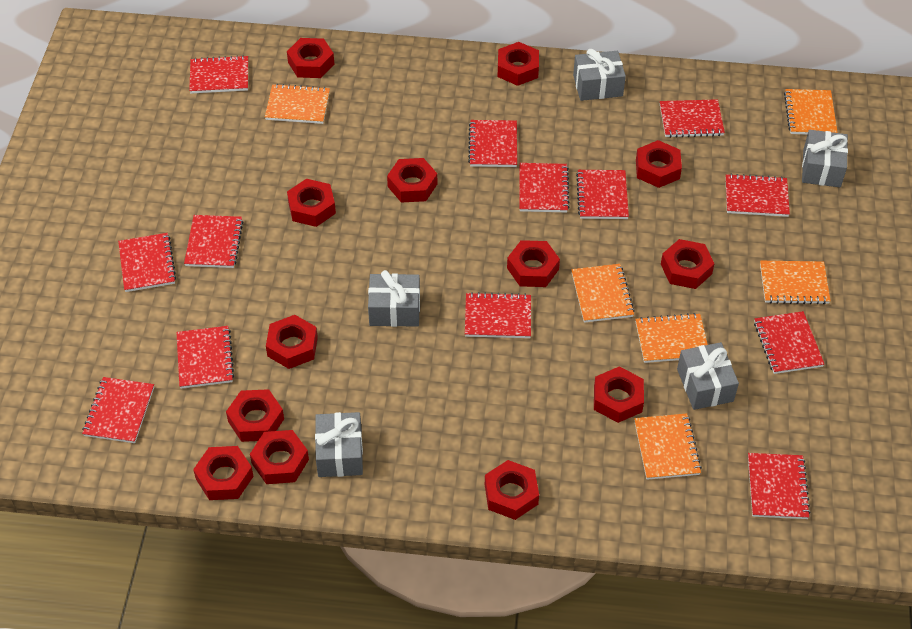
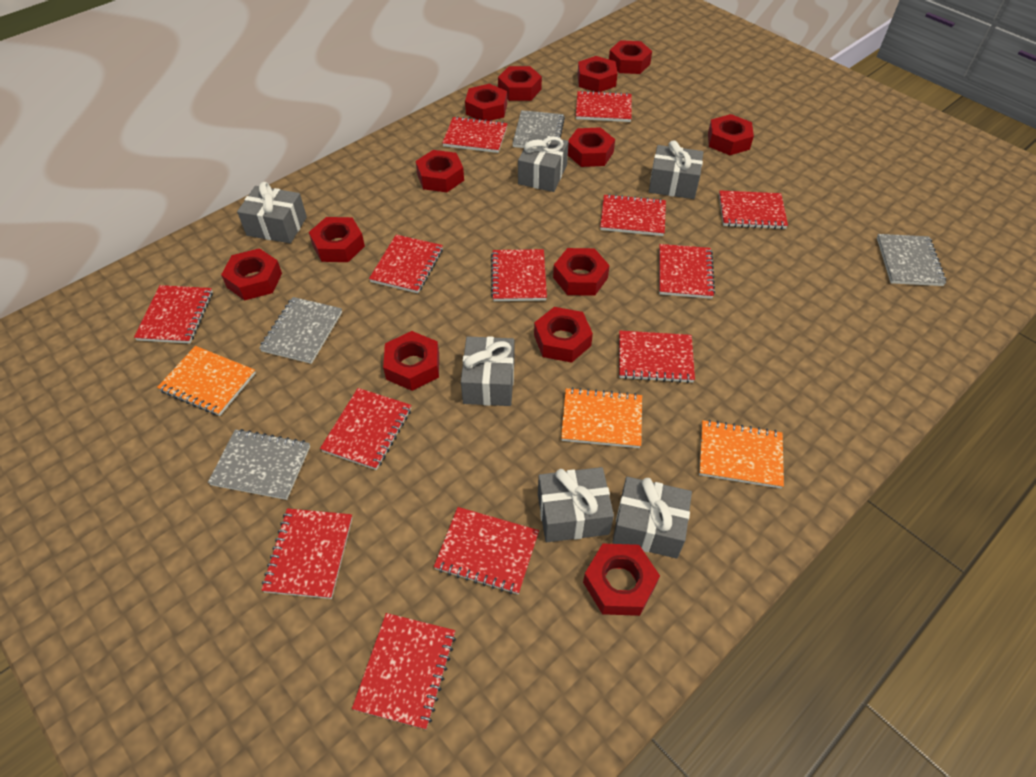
grey gift: [315,412,363,477] [368,270,420,327] [573,49,626,101] [677,342,739,410] [802,130,848,187] = 5 -> [237,182,307,243] [461,336,515,406] [518,134,569,192] [538,467,614,542] [612,477,692,559] [649,140,703,199] = 6
grey notebook: none = 0 -> [208,429,310,500] [259,297,342,364] [512,110,565,148] [877,234,946,286] = 4
orange notebook: [265,84,330,124] [571,264,635,323] [634,413,702,480] [635,313,708,363] [760,261,831,304] [784,89,838,135] = 6 -> [157,346,256,416] [561,387,642,448] [699,420,784,488] = 3

